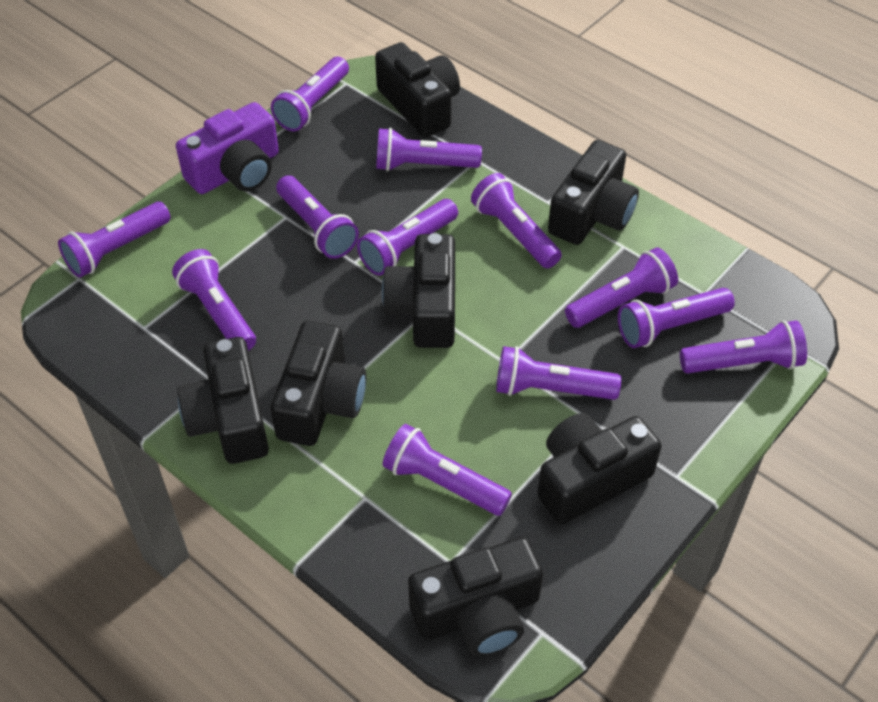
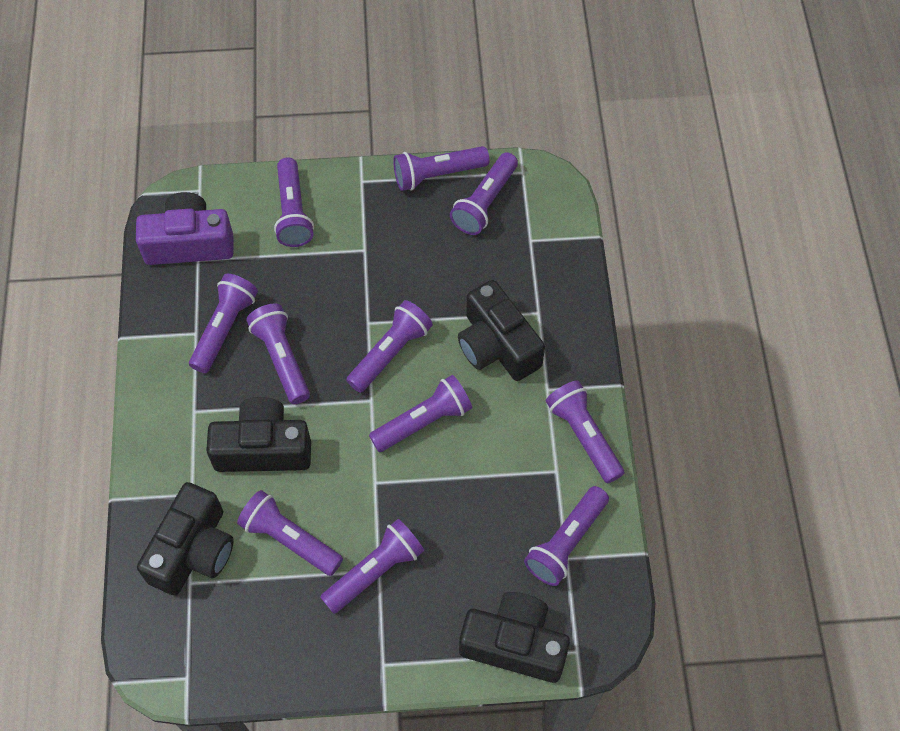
black camera: [177,337,269,464] [270,321,366,446] [375,42,460,137] [382,233,455,348] [408,537,543,656] [538,413,661,525] [548,140,639,245] = 7 -> [137,482,234,595] [206,397,311,472] [458,280,545,381] [459,592,570,683] = 4
purple flashlight: [58,202,171,278] [172,249,256,351] [271,57,349,131] [276,175,359,259] [357,199,458,276] [376,128,482,171] [383,424,512,516] [471,173,562,269] [496,346,621,400] [565,248,678,328] [618,288,735,348] [680,320,807,374] = 12 -> [189,274,258,373] [237,490,343,576] [246,304,310,404] [274,158,314,247] [320,519,424,614] [346,300,433,393] [369,375,472,452] [393,146,490,191] [450,152,518,235] [524,486,609,586] [546,380,624,484] = 11

